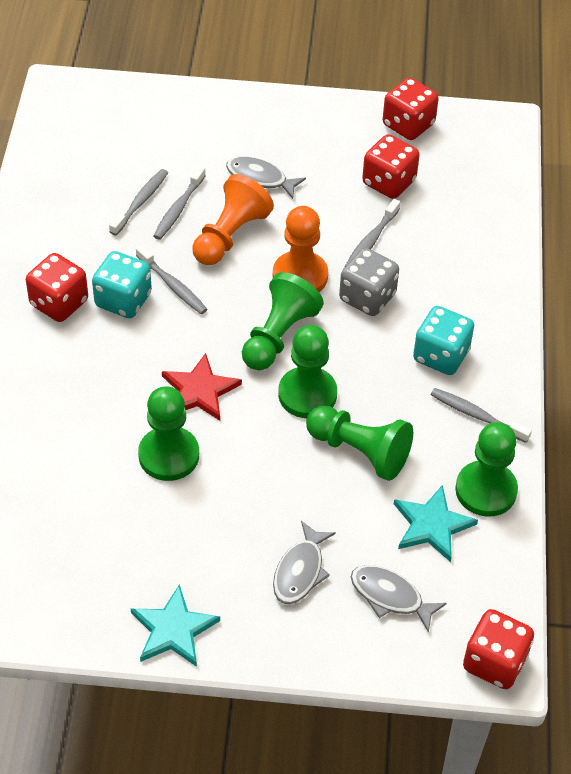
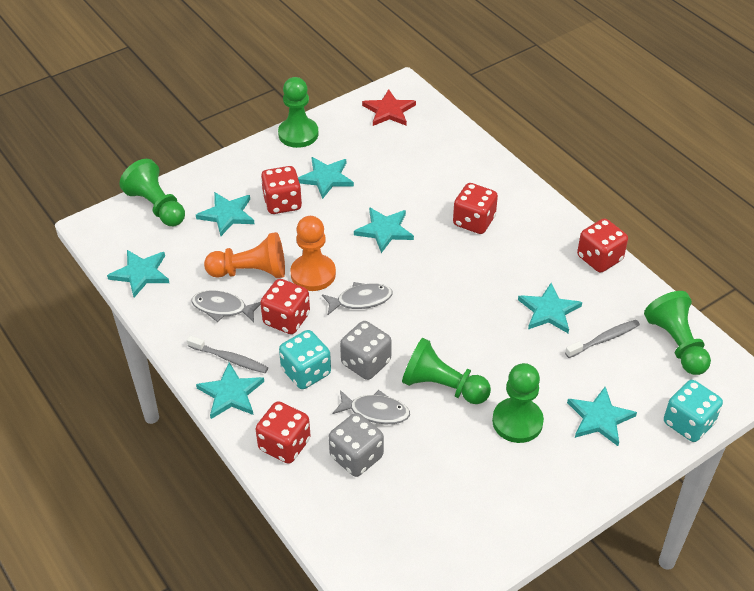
grey dice: [339,248,399,316] = 1 -> [329,413,384,477] [340,321,392,380] = 2
grey toothbrush: [109,169,168,235] [136,245,207,314] [153,166,206,240] [345,199,400,266] [431,388,532,443] = 5 -> [187,335,268,373] [565,320,640,358] = 2
red dice: [26,253,88,322] [362,134,420,199] [383,78,439,140] [463,609,534,689] = 4 -> [256,401,311,464] [260,279,310,334] [261,166,302,214] [453,183,498,234] [577,218,628,273] = 5
turquoise star: [131,584,220,667] [394,485,478,562] = 2 -> [107,250,169,297] [196,192,254,236] [196,362,264,419] [298,157,354,199] [354,207,414,253] [518,283,582,333] [567,387,637,446] = 7

